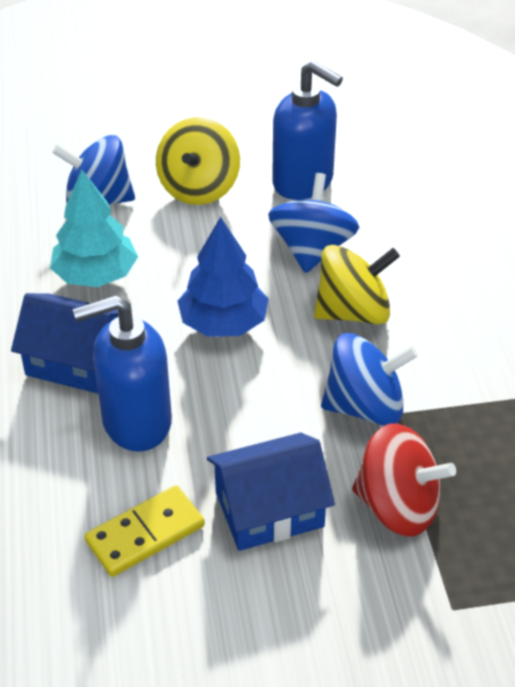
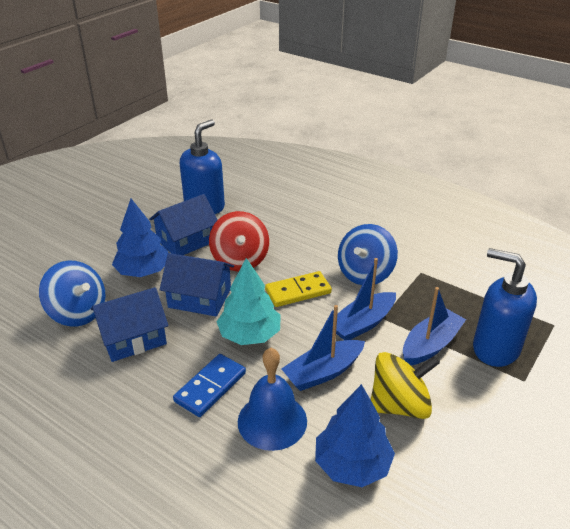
blue bell: none = 0 -> [238,348,307,451] = 1
blue boat: none = 0 -> [281,305,365,391] [336,258,396,340] [403,287,466,365] = 3
blue domino: none = 0 -> [173,354,246,417] = 1
blue house: [11,293,119,393] [207,433,335,551] = 2 -> [91,287,168,362] [149,194,218,255] [160,253,234,317] = 3
blue spinning top: [52,135,135,205] [268,173,359,273] [321,333,418,426] = 3 -> [39,260,106,327] [338,224,398,285] = 2
blue tree: [178,217,269,337] = 1 -> [112,199,168,277] [315,384,395,487] = 2
yellow spinning top: [156,117,240,205] [314,245,400,324] = 2 -> [371,352,440,419] = 1

